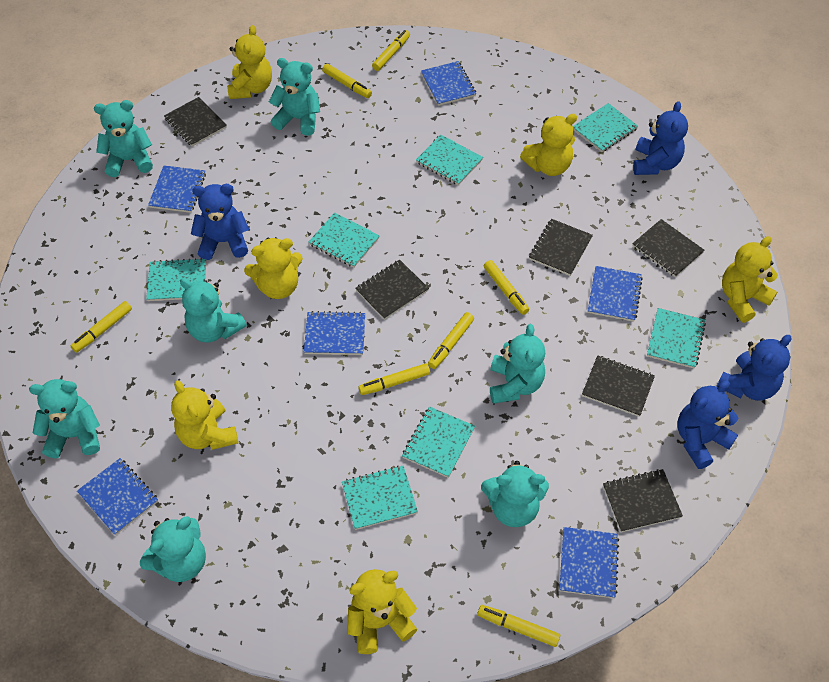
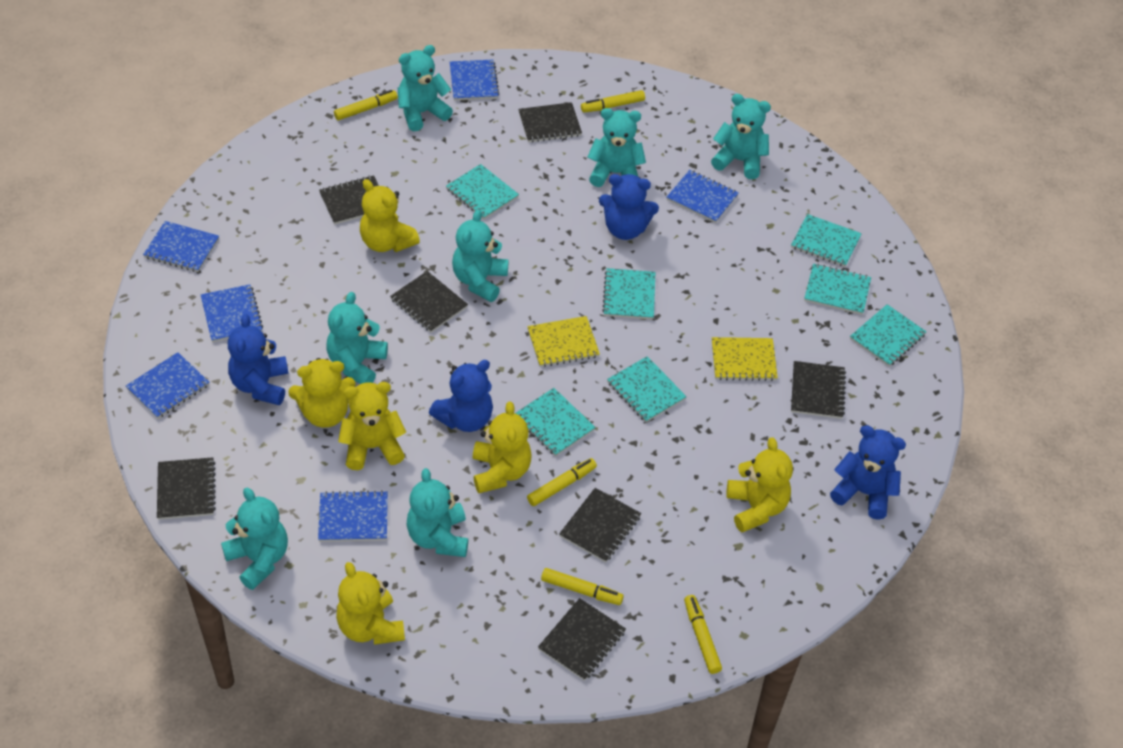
black notebook: [164,97,227,147] [355,260,429,320] [529,219,593,276] [582,355,655,417] [603,469,683,532] [632,219,705,277] = 6 -> [157,457,216,520] [319,175,379,225] [390,271,468,332] [518,102,582,142] [538,598,626,681] [559,488,641,563] [791,361,846,419] = 7
yellow marker: [71,301,132,353] [322,64,372,98] [358,363,430,395] [372,30,410,71] [428,312,474,369] [477,605,560,647] [484,260,529,315] = 7 -> [334,90,398,120] [527,458,597,506] [541,568,624,605] [581,90,645,113] [684,595,722,674] = 5
yellow notebook: none = 0 -> [527,316,600,367] [712,337,778,381] = 2

